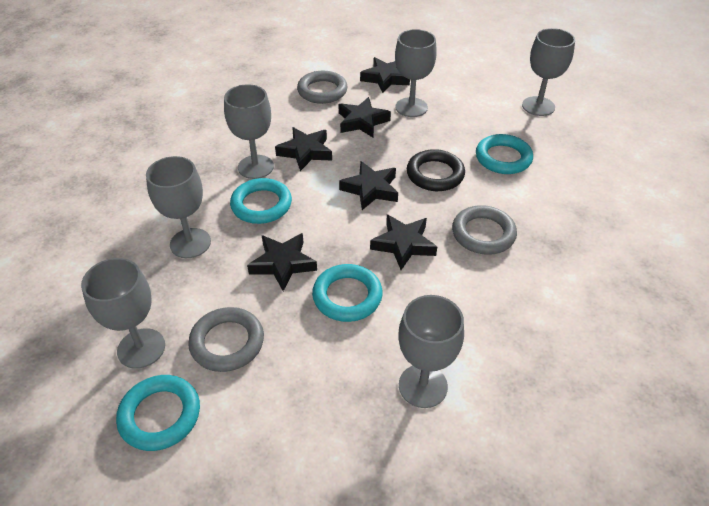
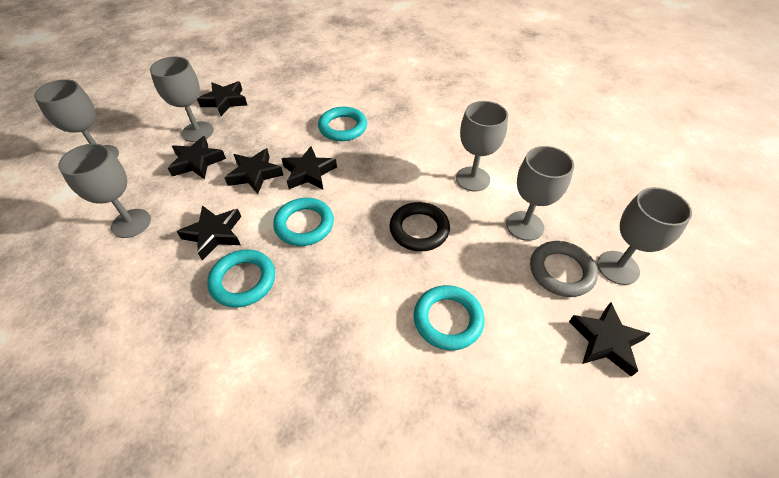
grey ring: [188,307,264,372] [297,71,348,104] [452,205,517,255] = 3 -> [530,241,598,297] = 1

